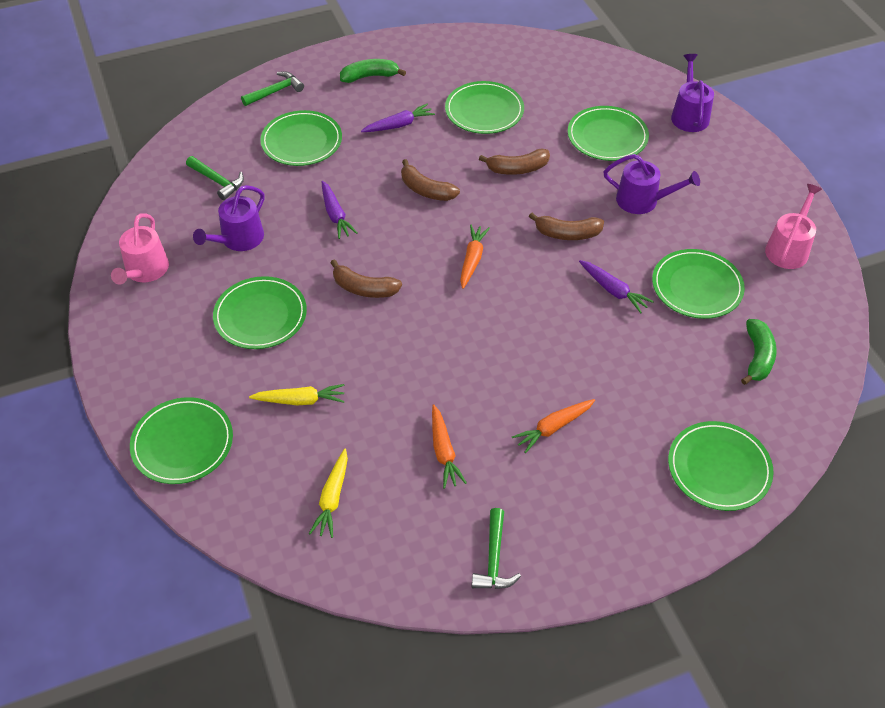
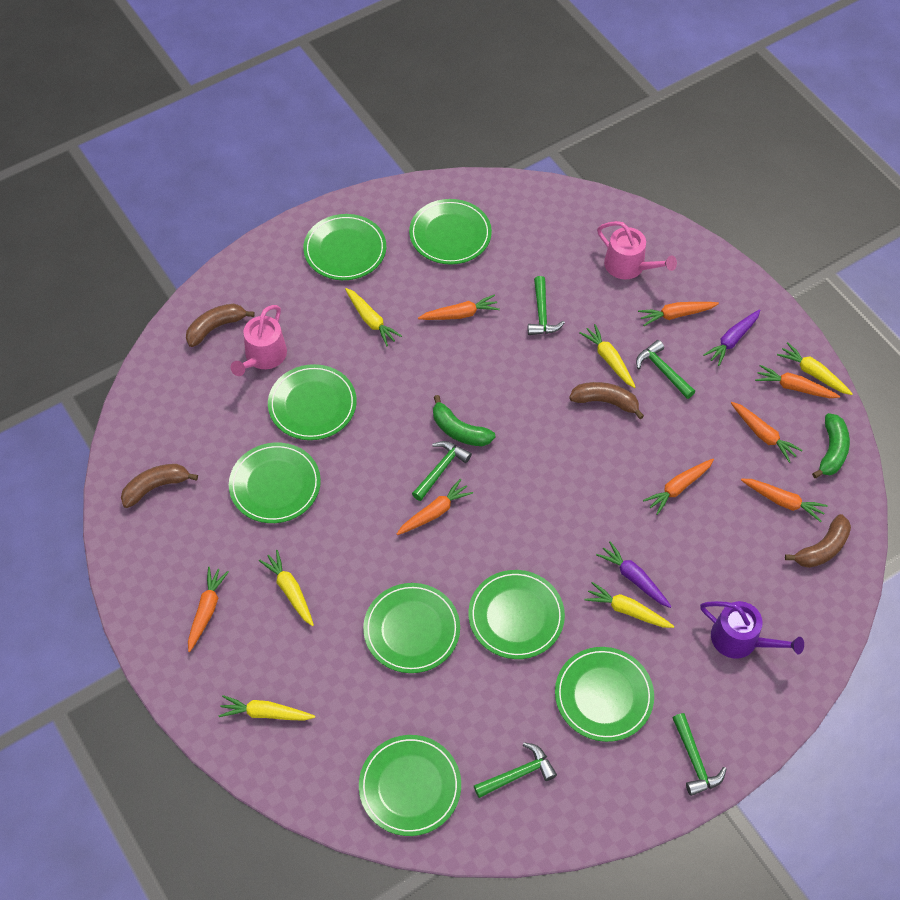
green hammer: [186,156,244,200] [241,71,304,106] [472,508,521,589] = 3 -> [412,441,472,501] [474,742,557,798] [528,276,565,335] [636,340,695,399] [673,713,726,796] = 5
green plate: [130,397,233,484] [213,276,307,349] [260,110,342,166] [445,81,524,134] [568,106,649,161] [652,249,745,319] [668,421,774,511] = 7 -> [229,442,321,523] [268,364,357,440] [303,214,386,280] [359,735,461,836] [363,583,460,673] [409,199,492,265] [468,570,565,659] [555,647,654,742] = 8
orange carrot: [432,404,467,489] [460,224,490,289] [512,399,595,453] = 3 -> [188,567,229,652] [397,479,473,535] [418,294,500,320] [638,302,719,326] [643,459,714,515] [731,402,803,463] [741,479,828,522] [755,365,840,398] = 8
purple carrot: [321,181,357,239] [361,104,435,132] [579,260,654,313] = 3 -> [596,541,672,608] [703,310,760,366] = 2
purple watering can: [193,185,264,251] [604,154,700,214] [671,54,714,132] = 3 -> [700,601,804,659] = 1
yellow carrot: [249,384,345,405] [309,449,348,538] = 2 -> [219,695,315,721] [259,550,314,626] [345,288,402,346] [579,324,636,388] [584,582,674,628] [777,342,853,395] = 6

